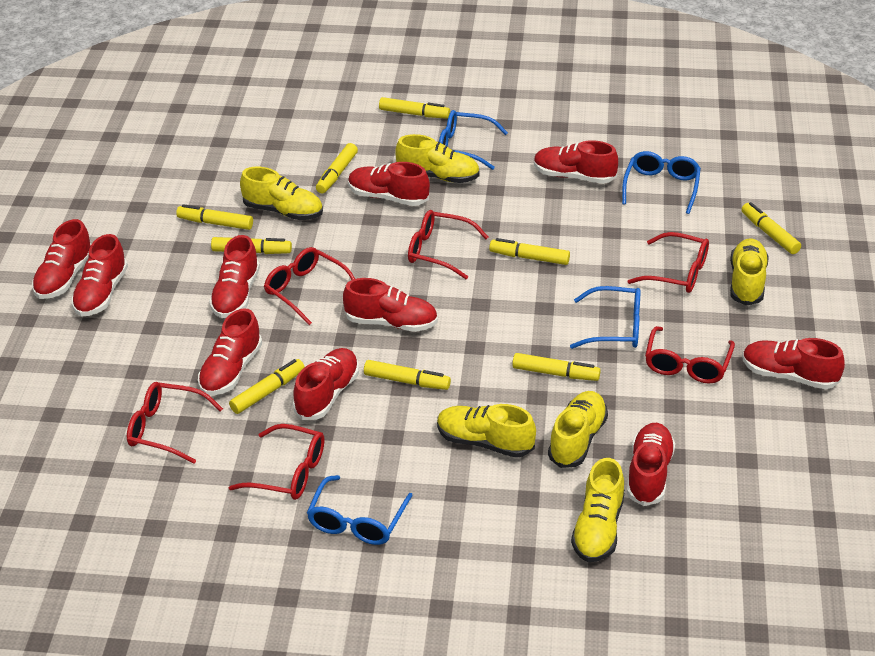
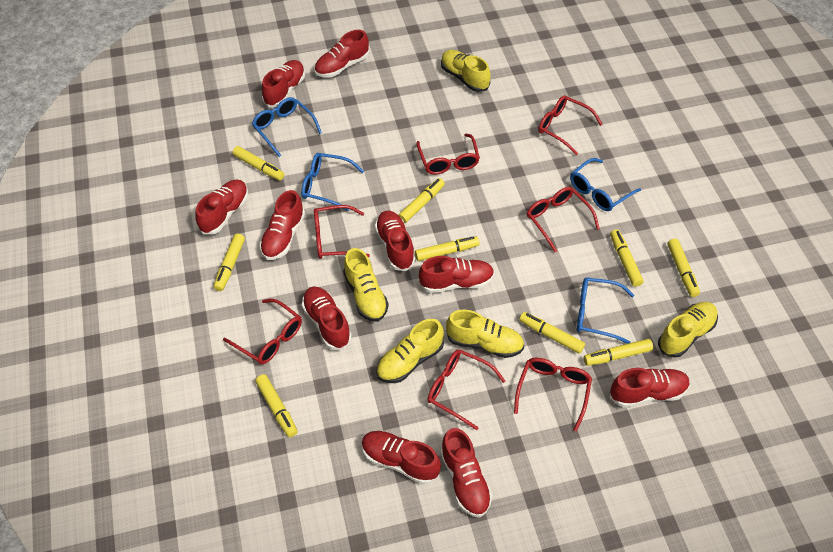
red glasses: [127,382,223,464] [229,424,324,500] [264,247,355,325] [408,210,488,279] [627,232,709,293] [645,326,735,383] = 6 -> [223,299,302,364] [314,205,370,259] [417,134,480,175] [427,349,505,430] [514,358,592,431] [527,187,600,252] [538,95,602,155] = 7
yellow shoe: [240,167,323,220] [396,134,480,183] [437,404,536,458] [548,391,608,468] [571,458,625,562] [730,238,769,306] = 6 -> [343,248,389,322] [376,319,444,383] [441,50,491,92] [446,310,524,358] [658,302,718,358] = 5

